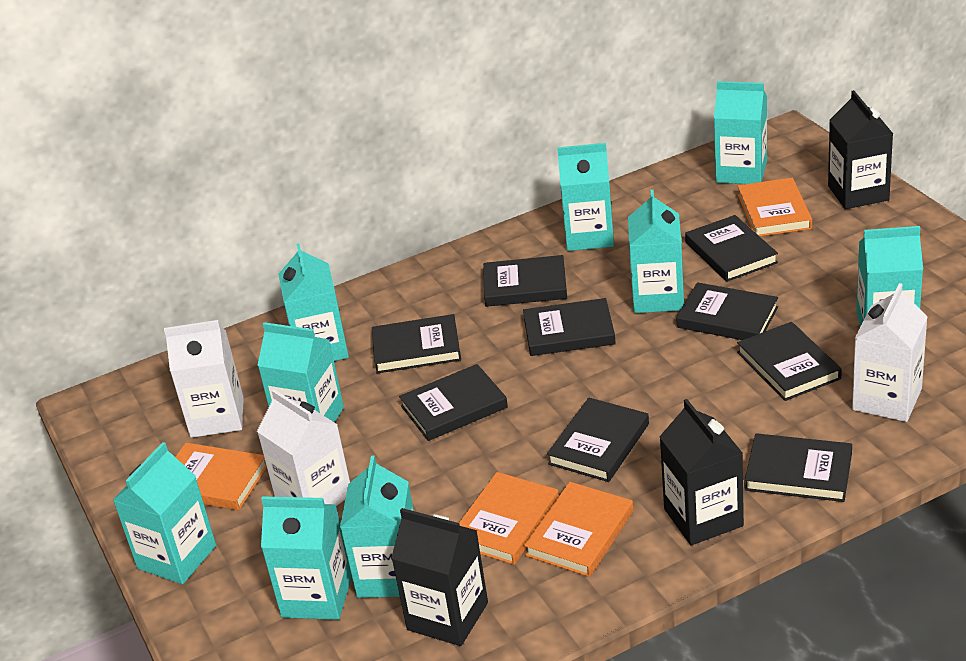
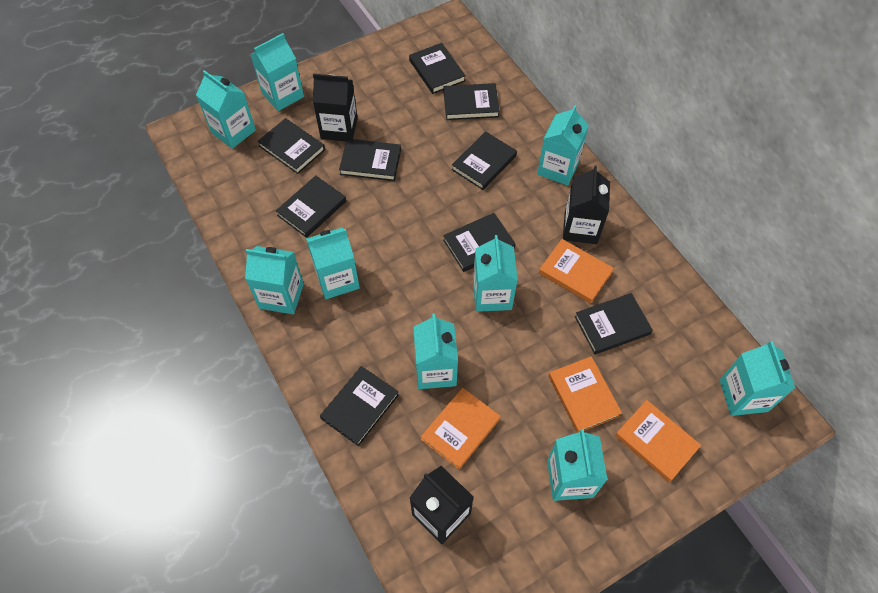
white carton: [164,320,244,438] [257,389,350,506] [852,283,928,422] = 3 -> none = 0

